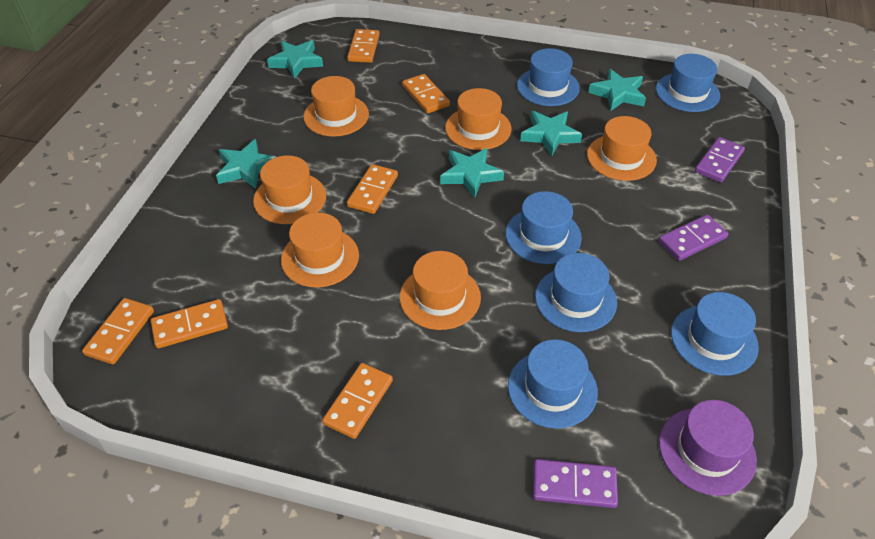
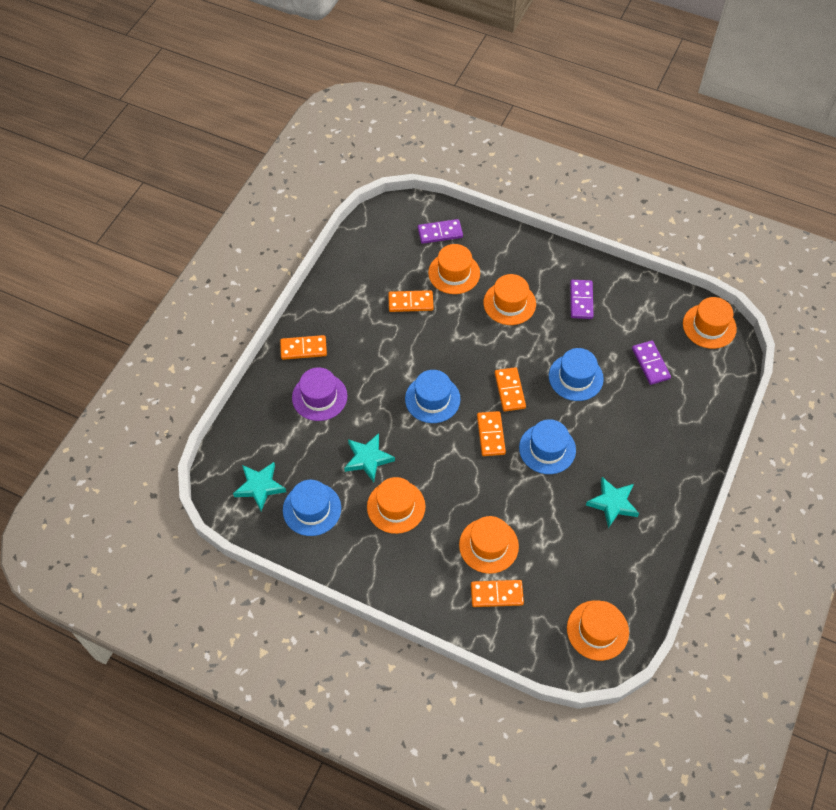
blue hat: [506,191,582,264] [508,339,598,429] [517,48,580,106] [535,253,617,332] [656,54,720,112] [671,292,759,376] = 6 -> [283,480,341,536] [405,370,460,423] [519,419,576,474] [549,348,604,401] = 4
orange domino: [82,298,154,364] [151,299,228,348] [322,363,393,439] [347,29,380,63] [347,164,398,214] [402,74,450,113] = 6 -> [280,335,327,360] [388,290,434,312] [471,580,524,607] [477,411,506,456] [495,367,526,411] = 5
turquoise star: [216,139,276,189] [267,40,323,79] [440,148,504,198] [520,111,582,156] [588,69,646,111] = 5 -> [233,462,286,511] [344,433,395,482] [586,477,639,528] = 3

